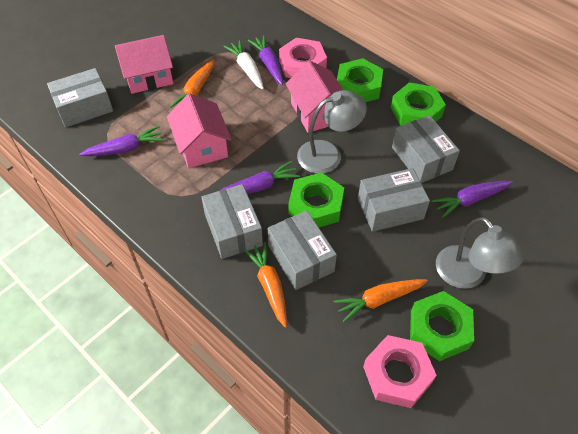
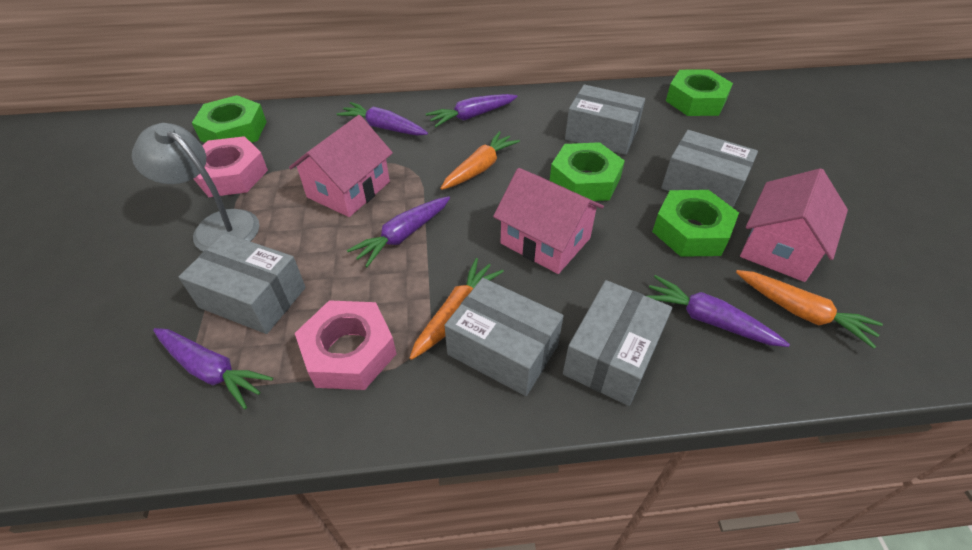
grey lamp: [297,90,367,174] [436,217,524,289] = 2 -> [132,123,259,252] = 1
purple carrot: [79,126,164,156] [221,161,300,194] [247,35,283,85] [431,181,513,218] = 4 -> [153,328,273,409] [337,102,428,136] [347,196,450,267] [426,94,517,127] [647,275,790,347] = 5
white carrot: [223,40,264,89] = 1 -> none = 0

